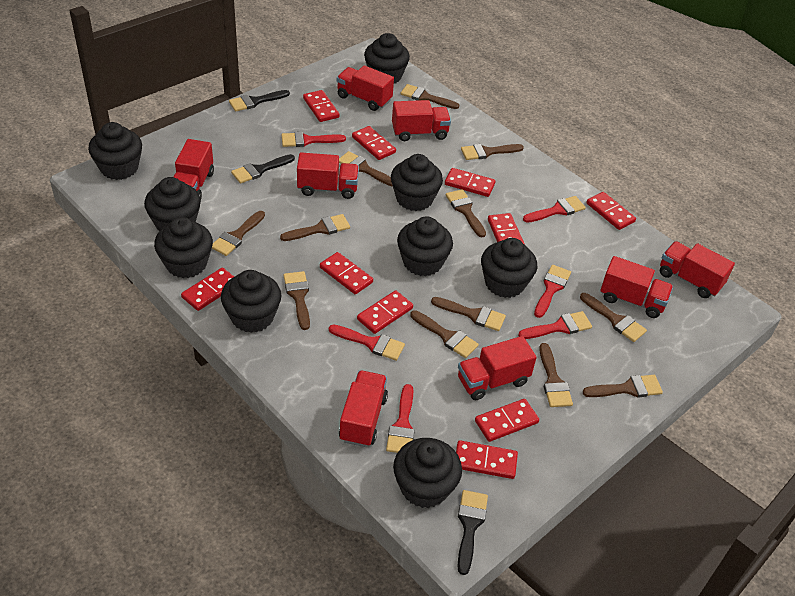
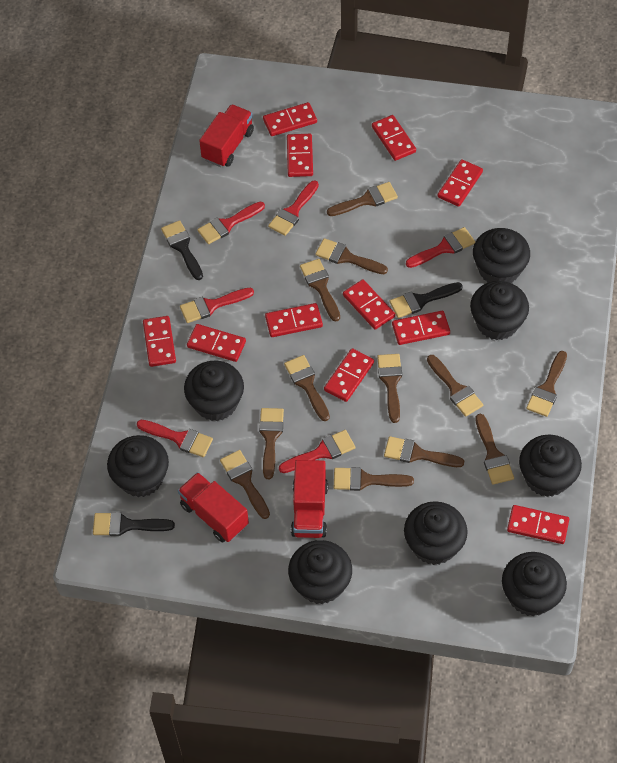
black cupcake: [88,122,142,180] [144,177,201,231] [154,217,213,278] [221,270,281,333] [364,33,410,83] [391,154,443,211] [393,438,462,508] [397,216,453,276] [481,238,537,298] = 9 -> [107,435,169,497] [184,360,244,421] [288,540,352,604] [404,501,468,565] [470,281,529,340] [473,228,530,283] [502,552,567,616] [519,434,582,497] = 8
red domino: [181,268,234,311] [303,90,340,122] [320,252,373,294] [352,126,396,160] [357,290,413,334] [445,168,496,197] [456,440,518,479] [475,399,539,442] [488,213,525,245] [586,192,636,230] = 10 -> [143,316,176,367] [187,324,246,362] [263,102,317,136] [265,303,323,337] [287,134,313,177] [324,348,374,402] [343,279,395,330] [372,115,416,161] [392,311,450,345] [438,159,483,207] [507,505,569,544] = 11
red truck: [173,139,214,200] [297,153,359,199] [337,65,394,111] [339,370,388,447] [392,100,451,141] [458,336,537,400] [600,256,673,318] [660,241,735,298] = 8 -> [178,472,249,542] [199,104,254,167] [291,460,328,538] = 3

